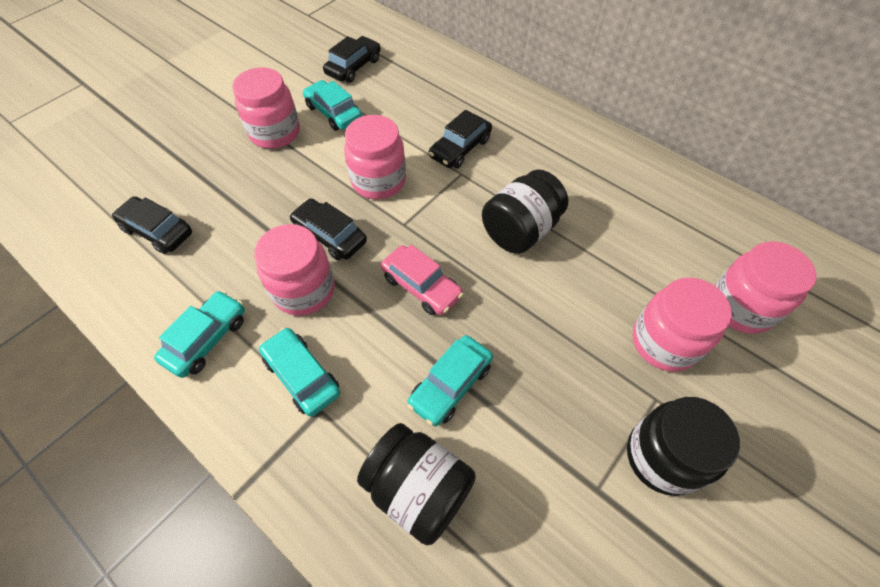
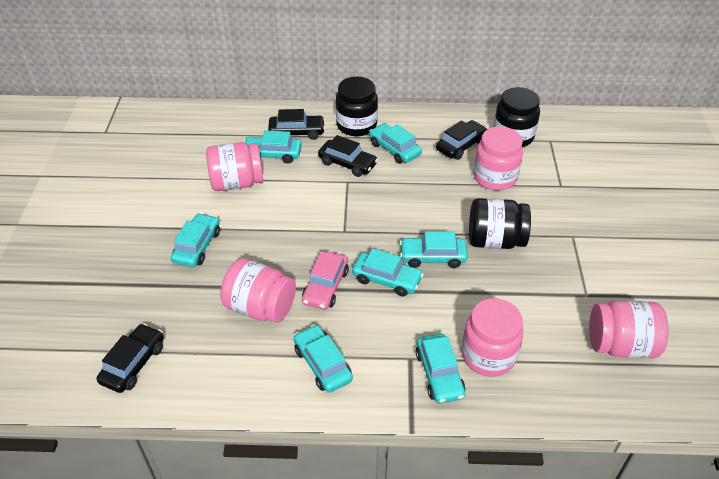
turquoise car: [154,291,245,378] [259,328,340,417] [303,80,362,131] [407,335,493,426] = 4 -> [171,213,220,267] [244,130,302,163] [294,325,353,393] [352,248,424,297] [369,123,422,164] [400,231,468,268] [416,334,466,404] = 7

